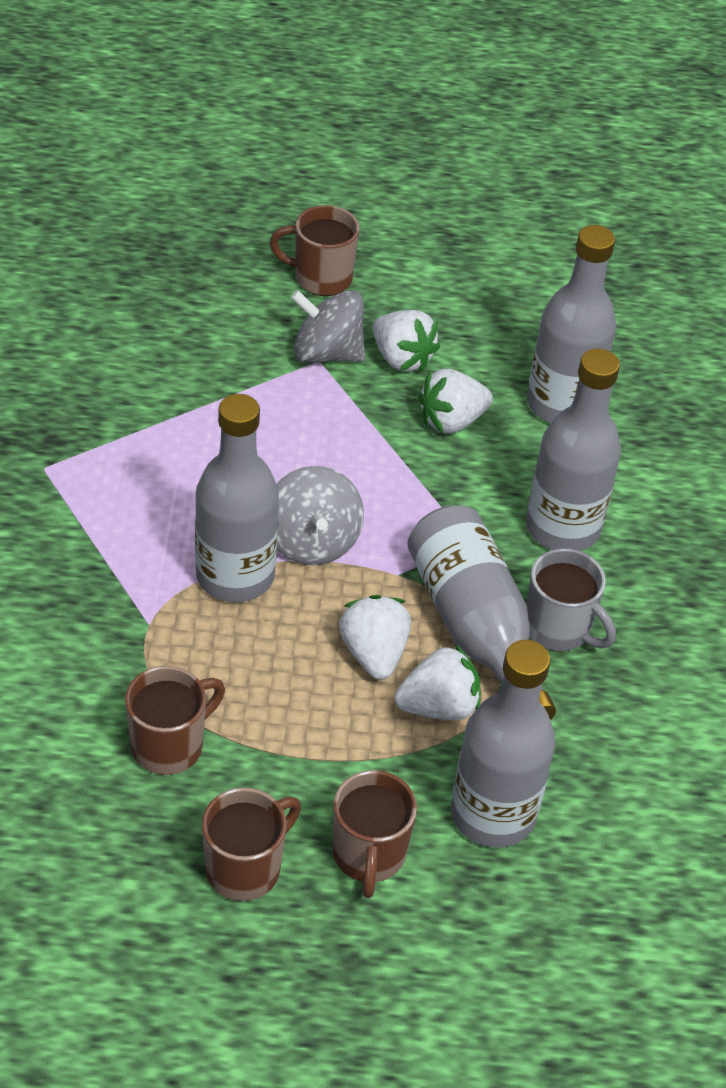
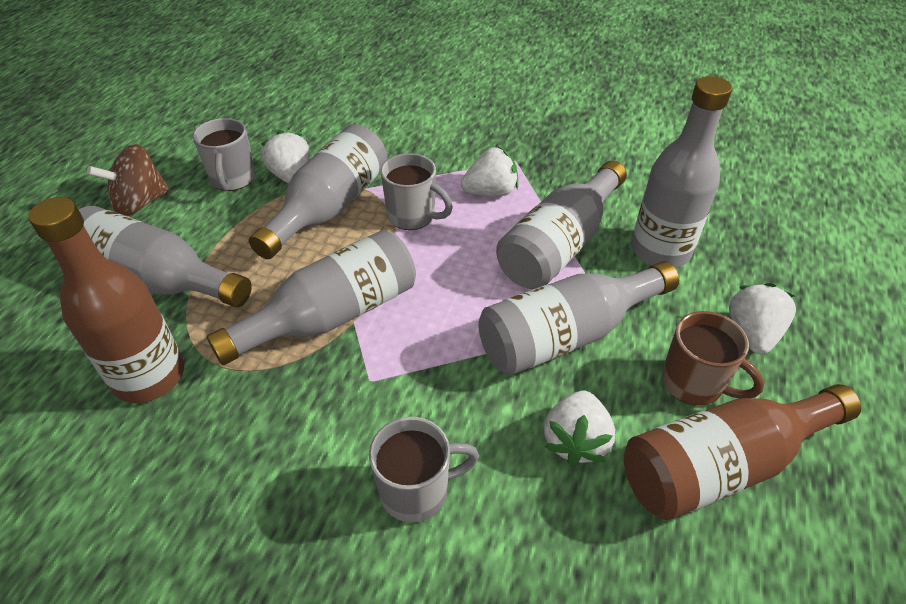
brown bottle: none = 0 -> [29,197,184,403] [624,384,861,520] = 2
brown mug: [125,666,225,775] [202,787,301,901] [269,205,360,296] [333,770,417,898] = 4 -> [662,311,765,405] = 1
brown spinning top: none = 0 -> [87,144,170,216] = 1
grey bottle: [195,394,279,602] [407,505,556,720] [451,640,556,848] [526,349,621,551] [527,225,616,423] = 5 -> [79,206,252,307] [207,230,416,365] [249,124,388,259] [478,261,679,375] [496,161,627,289] [631,76,732,268] = 6
grey mug: [526,548,616,652] = 1 -> [193,118,255,191] [369,417,479,523] [381,153,453,230] = 3
grey spinning top: [277,466,364,565] [291,290,365,363] = 2 -> none = 0

